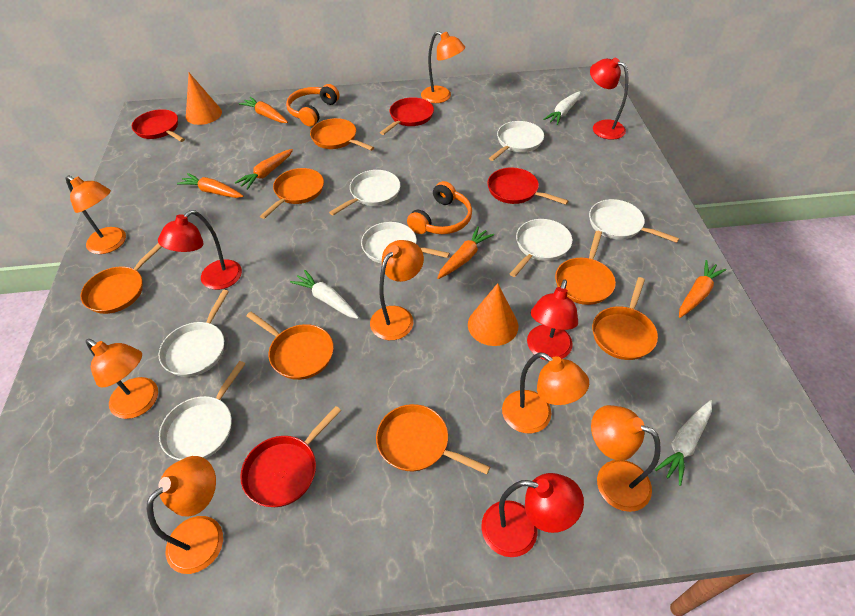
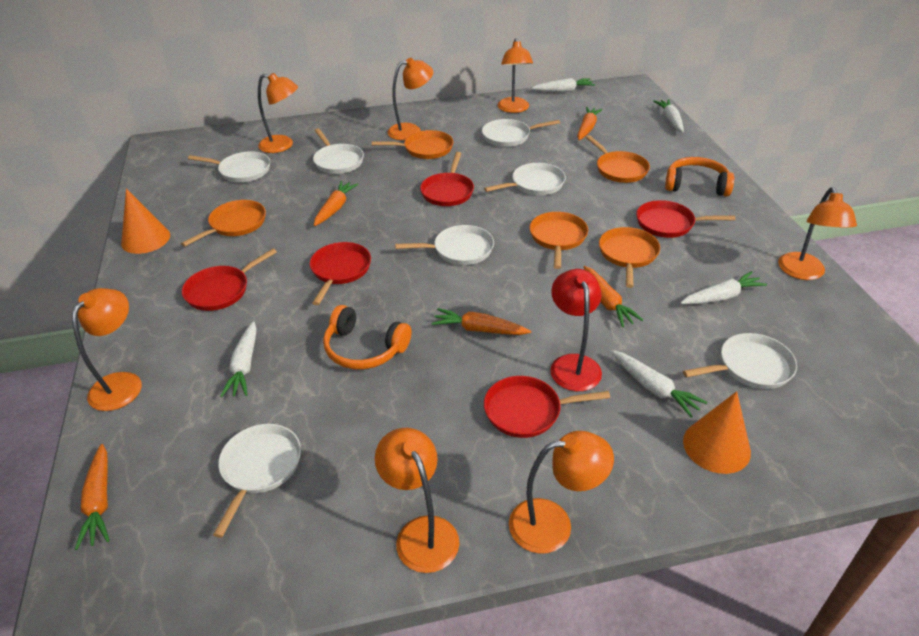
orange pan: [80,243,162,314] [246,312,334,380] [260,168,324,219] [310,118,374,151] [376,404,490,474] [555,231,616,305] [592,277,658,360] = 7 -> [181,200,266,247] [372,130,453,159] [529,212,588,269] [586,135,650,183] [599,227,660,288] = 5
red lamp: [158,210,242,290] [481,473,584,557] [527,280,578,360] [590,58,629,140] = 4 -> [550,269,602,391] = 1
red pan: [132,109,185,142] [240,406,341,507] [380,97,434,135] [487,168,568,205] = 4 -> [182,248,277,311] [310,242,371,305] [420,152,474,206] [484,376,610,438] [636,200,735,238] = 5
white carrot: [290,270,359,319] [543,91,581,125] [655,400,712,486] = 3 -> [220,321,257,397] [531,78,595,92] [611,350,707,418] [653,99,684,133] [680,271,767,304] = 5

